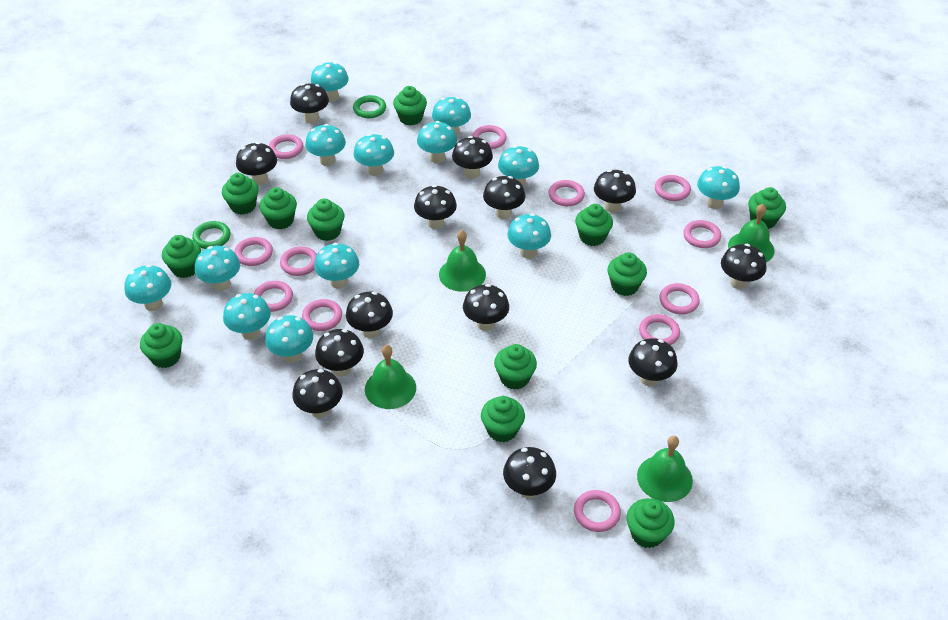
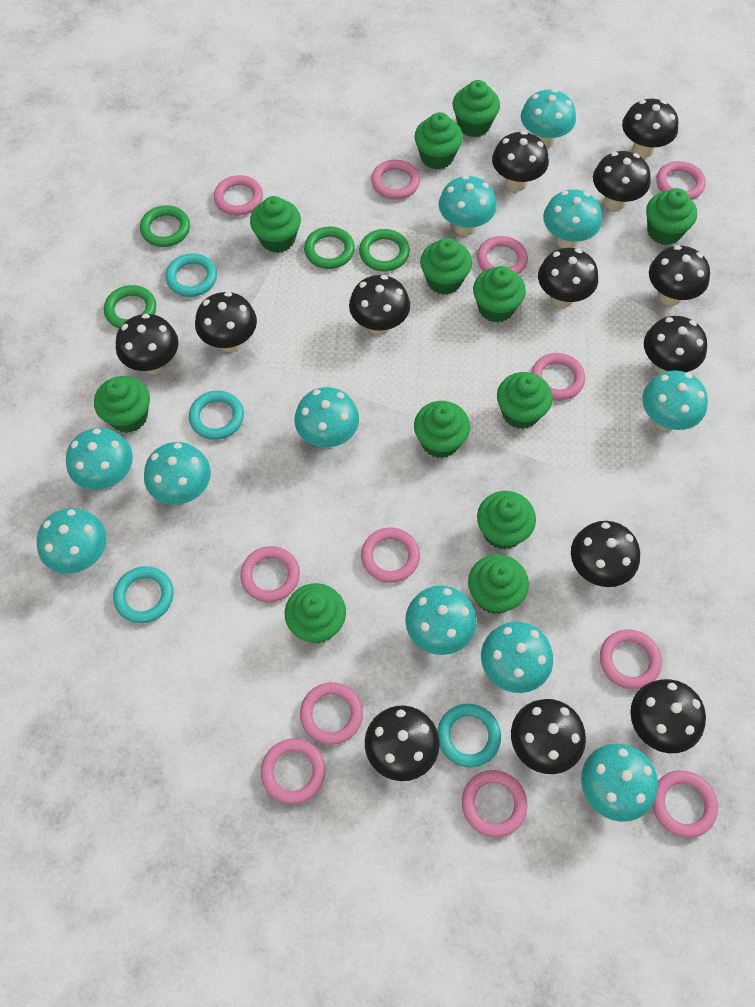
green bell: [365,345,416,409] [439,230,486,292] [637,436,693,502] [728,204,775,262] = 4 -> none = 0
green ring: [192,221,231,249] [353,95,386,118] = 2 -> [104,285,156,328] [140,205,190,247] [304,227,355,269] [359,229,410,272] = 4
turquoise mushroom: [124,264,171,311] [195,246,240,291] [223,293,271,340] [265,315,313,363] [305,124,346,166] [311,62,349,102] [314,243,359,289] [354,134,394,176] [417,121,457,163] [432,97,471,136] [498,146,539,187] [507,213,551,258] [697,166,740,209] = 13 -> [37,508,107,574] [66,428,133,490] [144,442,211,505] [294,387,359,448] [405,585,477,655] [439,175,497,236] [481,622,553,693] [521,89,576,149] [543,189,602,248] [581,744,658,822] [642,370,708,431] = 11
turquoise ring: none = 0 -> [113,566,174,623] [165,253,217,297] [189,391,244,440] [437,704,501,768] = 4

